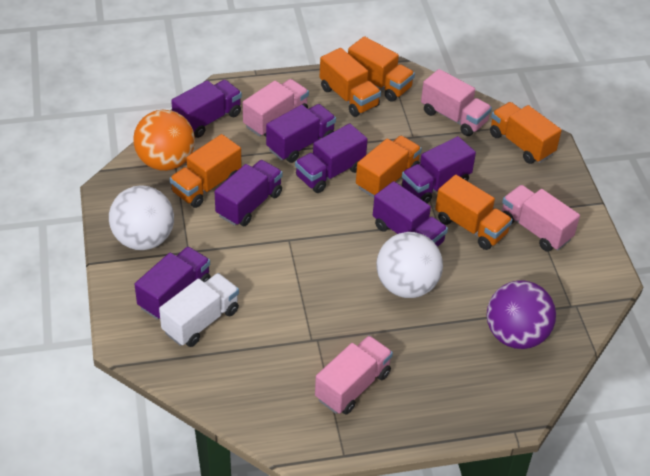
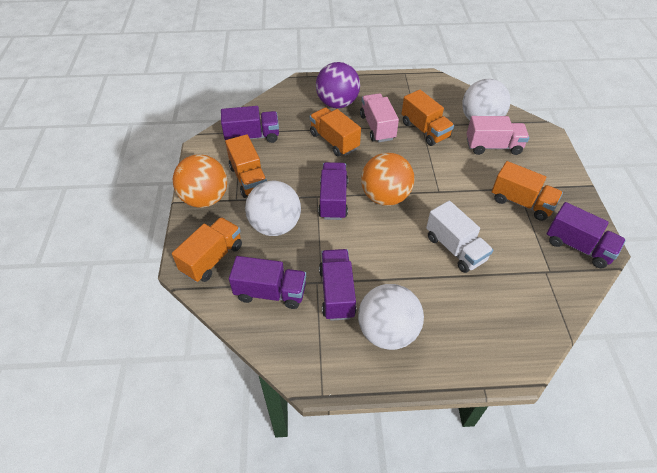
orange ball: [133,110,195,171] = 1 -> [173,154,227,208] [361,153,414,206] = 2
orange truck: [170,134,242,208] [320,48,381,117] [348,36,415,102] [356,136,422,198] [435,175,513,250] [490,102,562,164] = 6 -> [172,217,242,282] [225,134,267,198] [310,107,361,156] [402,90,454,146] [492,161,563,221] = 5
pink truck: [243,79,309,137] [315,336,393,415] [421,69,492,136] [502,185,580,252] = 4 -> [360,93,399,142] [467,116,529,155] = 2
purple truck: [134,247,211,320] [171,80,242,138] [214,160,283,226] [266,104,336,163] [295,123,368,193] [373,181,448,247] [402,136,476,203] = 7 -> [221,106,279,143] [229,256,306,309] [318,162,348,220] [319,249,357,321] [547,202,626,269] = 5
white ball: [109,185,174,250] [376,232,443,298] = 2 -> [245,180,301,236] [358,284,424,350] [462,79,511,121] = 3

